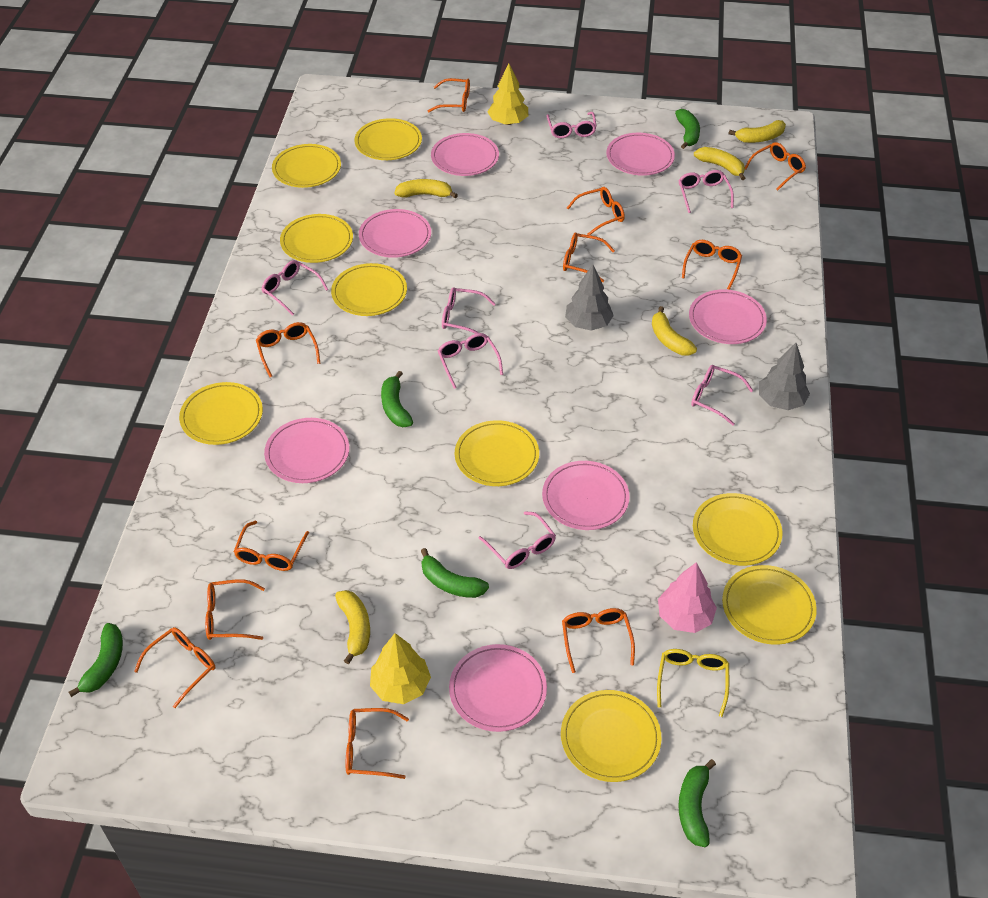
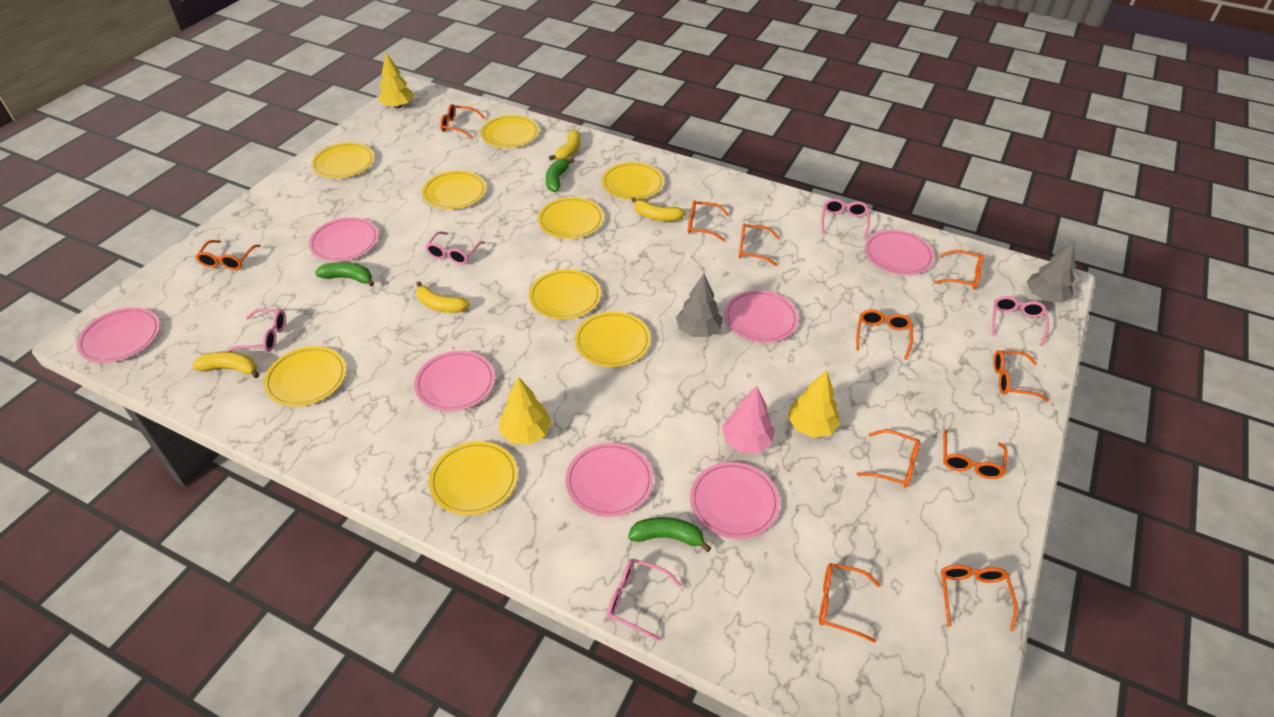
green banana: [69,623,123,697] [381,371,413,427] [421,548,489,598] [675,109,700,149] [678,759,716,847] = 5 -> [315,262,374,287] [546,158,575,192] [628,517,711,552] = 3
pink glasses: [261,260,328,316] [438,333,503,389] [442,288,495,334] [479,511,556,569] [546,112,597,138] [678,170,734,213] [691,365,753,426] = 7 -> [227,308,286,352] [425,231,485,265] [607,558,682,641] [821,199,870,239] [992,296,1049,346] = 5
yellow banana: [335,590,370,664] [394,179,458,198] [652,306,697,356] [694,147,745,180] [728,120,786,143] = 5 -> [192,351,259,378] [416,281,470,313] [549,129,581,160] [631,197,686,221] = 4
yellow glasses: [657,649,729,717] = 1 -> none = 0
yellow tree: [370,633,431,704] [488,64,528,125] = 2 -> [378,53,414,109] [499,377,552,445] [788,370,841,438] = 3

